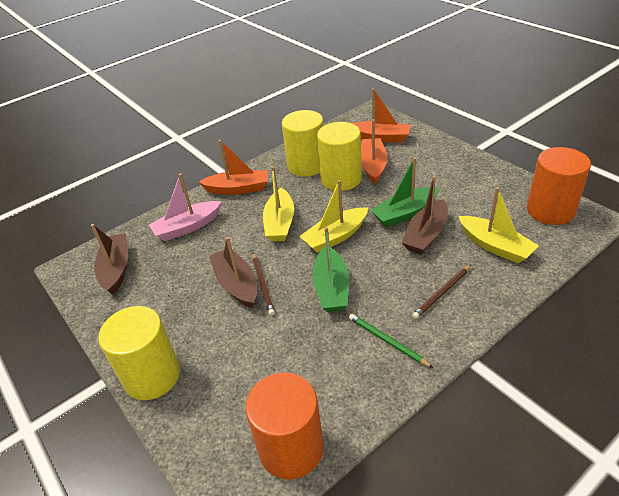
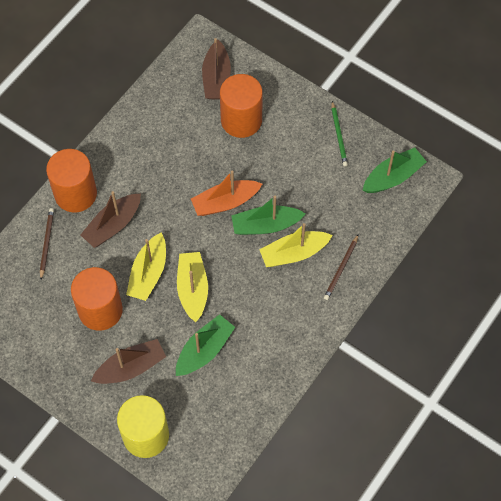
green boat: [312,227,349,312] [371,157,439,227] = 2 -> [176,314,235,376] [231,196,306,235] [363,148,427,193] = 3
orange boat: [199,140,268,195] [352,88,411,143] [361,119,388,184] = 3 -> [191,170,262,216] = 1
orange cylinder: [245,372,324,480] [527,147,591,225] = 2 -> [46,149,97,212] [71,267,123,331] [220,74,263,138] = 3
pink boat: [149,173,222,241] = 1 -> none = 0
yellow cylinder: [98,306,180,400] [282,110,324,177] [317,122,362,191] = 3 -> [117,395,169,458] = 1

